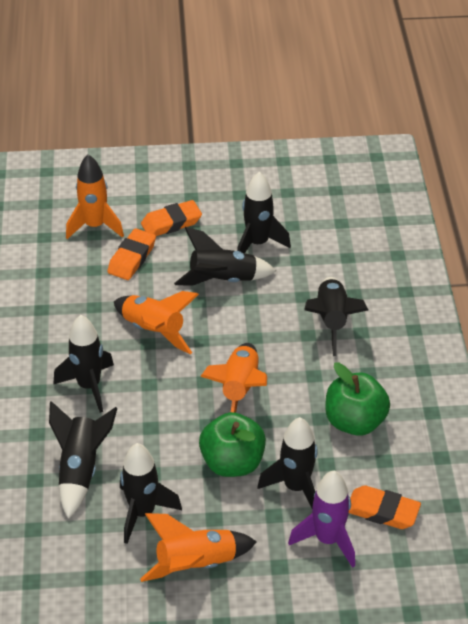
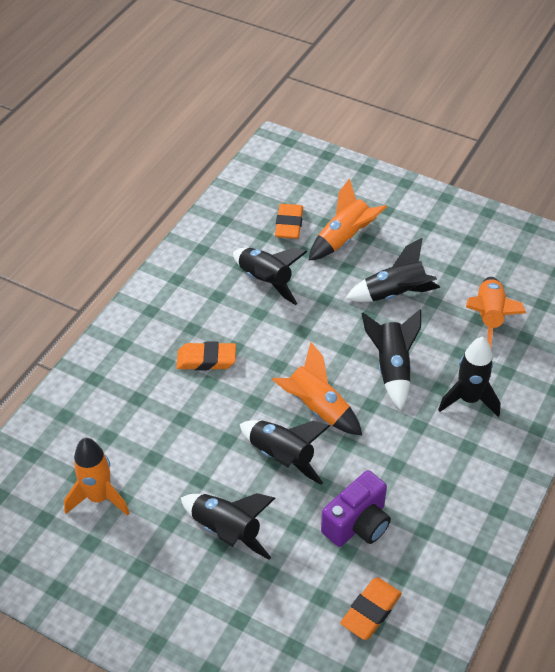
black rocket: [49,401,117,518] [53,315,114,413] [120,443,182,544] [174,227,276,285] [237,172,291,253] [258,417,318,508] [305,277,368,356] = 7 -> [181,493,275,560] [233,248,307,305] [240,420,330,485] [345,238,440,302] [361,309,421,410] [438,337,500,417] = 6
green apple: [199,412,266,477] [325,362,390,436] = 2 -> none = 0
purple camera: none = 0 -> [321,470,391,547] = 1
purple rocket: [288,471,355,568] = 1 -> none = 0

